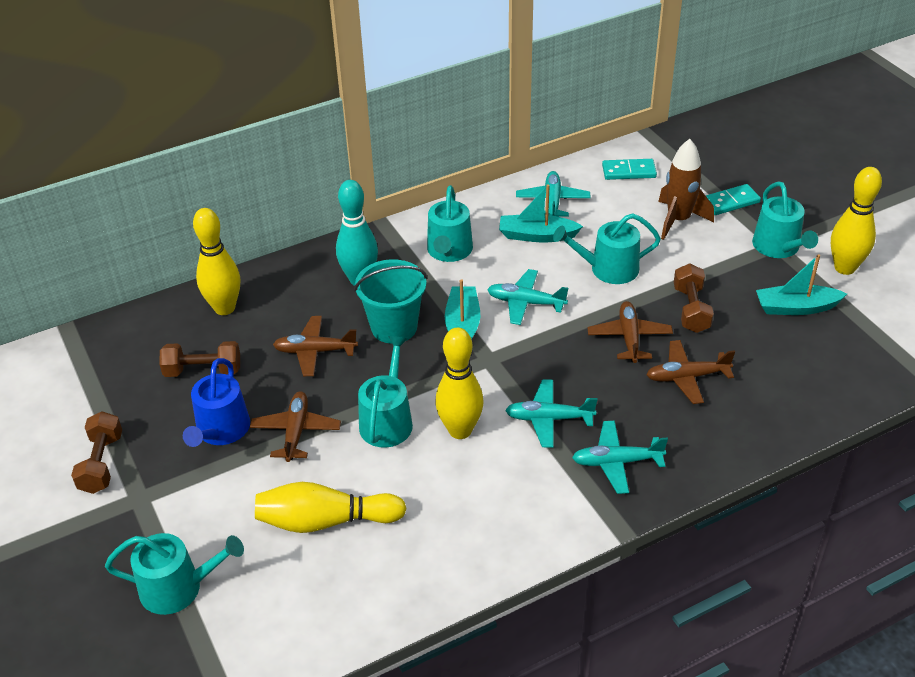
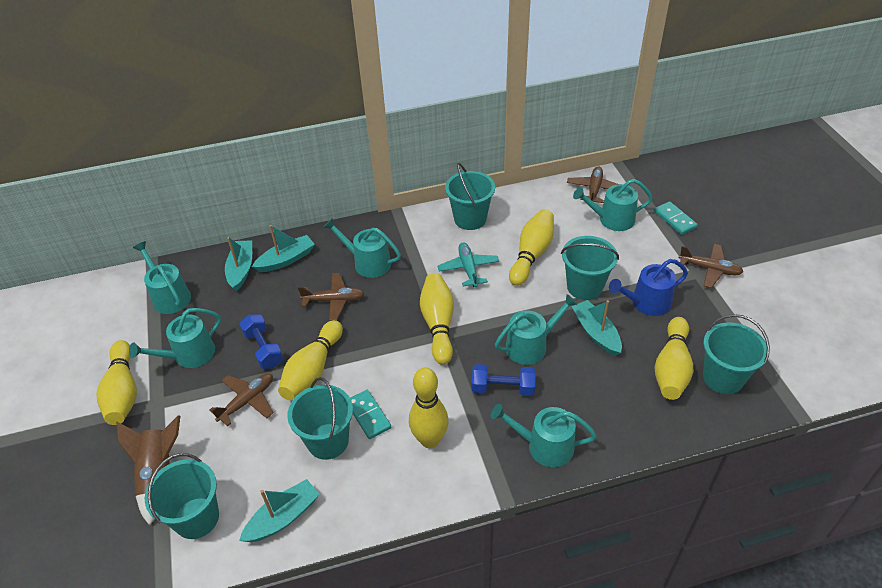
blue dumbbell: none = 0 -> [240,314,283,369] [472,364,536,396] = 2
brown dumbbell: [71,411,122,494] [159,341,240,377] [674,263,714,333] = 3 -> none = 0
turquoise boat: [445,279,480,340] [499,184,583,242] [756,254,847,315] = 3 -> [225,237,252,291] [239,479,320,542] [252,225,315,272] [572,300,622,356] = 4
turquoise bowling pin: [336,180,378,286] = 1 -> none = 0
turquoise bucket: [354,259,427,344] = 1 -> [145,453,219,539] [287,377,353,460] [445,163,495,230] [561,236,619,300] [703,314,770,394] = 5
turquoise plane: [487,269,568,325] [505,379,597,448] [516,171,590,217] [572,421,668,494] = 4 -> [437,242,499,287] = 1
turquoise watering can: [105,533,244,615] [358,336,413,448] [427,185,473,262] [553,213,661,284] [752,181,818,258] = 5 -> [129,308,221,368] [133,241,191,314] [323,218,401,278] [491,404,597,467] [495,294,578,365] [573,179,653,231] = 6
yellow bowling pin: [193,208,240,315] [255,482,407,533] [435,328,484,439] [831,167,882,275] = 4 -> [96,340,137,425] [278,320,343,400] [409,368,449,448] [420,273,454,365] [509,209,554,286] [654,317,693,400] = 6

